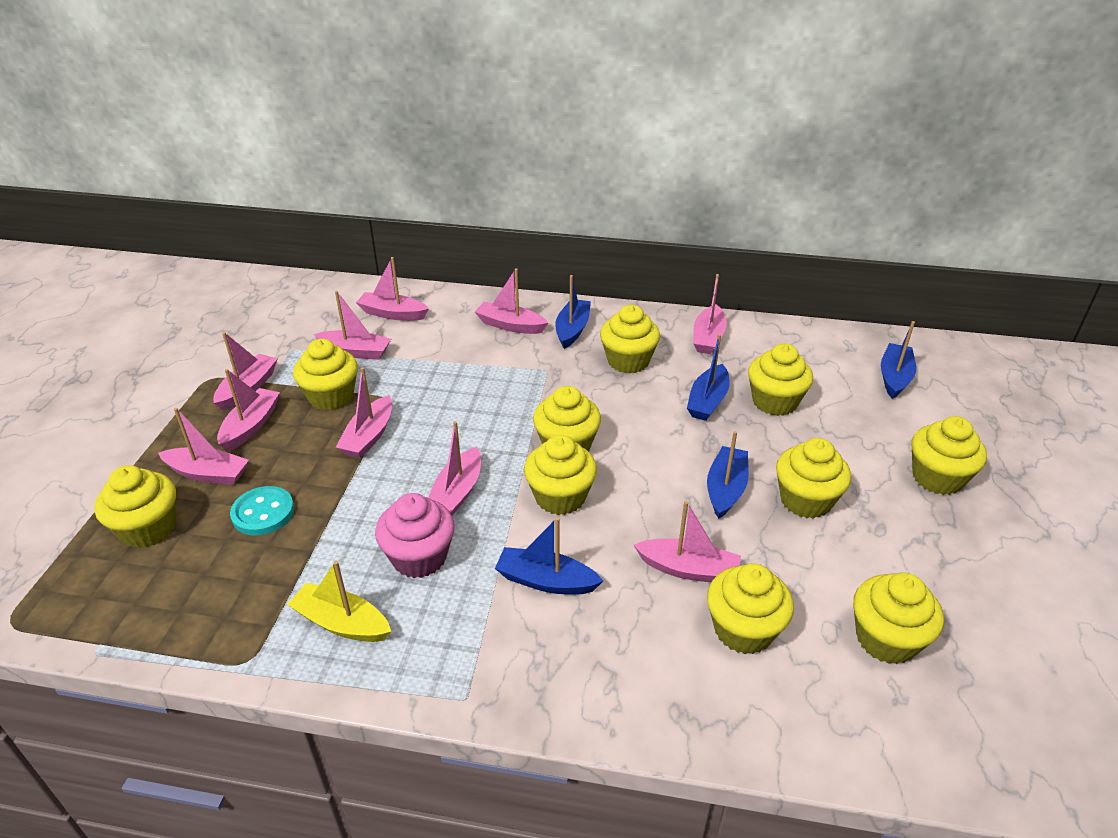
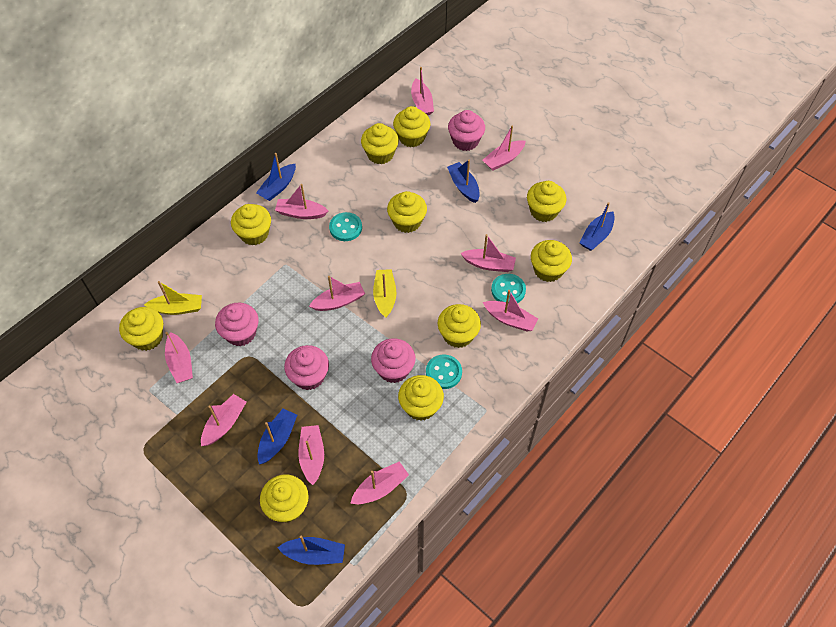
pink cupcake: [375,493,455,578] = 1 -> [215,303,259,346] [284,345,329,390] [371,338,415,383] [448,110,485,151] = 4
turquoise button: [230,486,294,536] = 1 -> [329,212,362,241] [426,355,462,389] [491,274,526,303] = 3
yellow boat: [287,561,391,642] = 1 -> [144,281,202,315] [373,269,396,318] = 2

